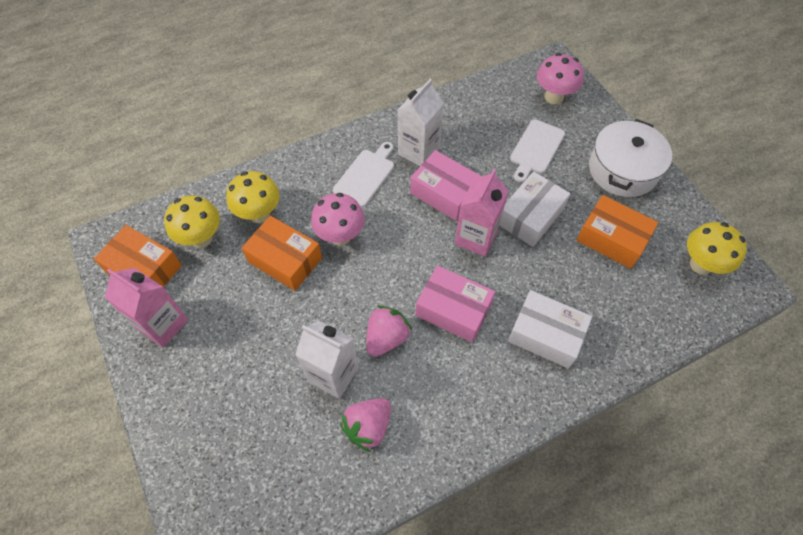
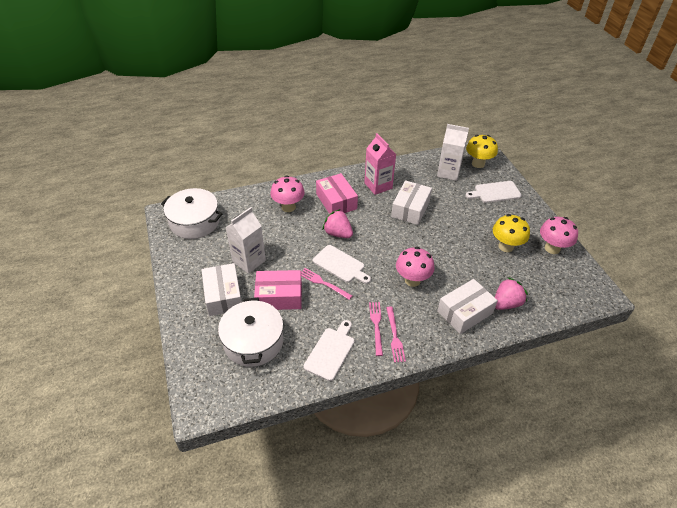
orange box: [94,225,182,287] [242,216,322,291] [577,195,658,269] = 3 -> none = 0
pink carton: [105,268,188,348] [455,169,508,256] = 2 -> [364,133,396,195] = 1
pink fork: none = 0 -> [301,268,352,300] [369,302,383,356] [386,307,406,363] = 3
pink mushroom: [311,193,365,245] [537,53,584,104] = 2 -> [270,175,305,212] [396,247,435,287] [540,217,578,254] = 3
white box: [499,171,570,247] [508,290,592,369] = 2 -> [202,263,242,316] [391,180,432,225] [437,279,498,334] = 3
white cutting board: [333,142,394,207] [510,119,565,183] = 2 -> [304,320,354,381] [313,245,371,284] [465,181,522,203] = 3
white pot: [589,119,672,197] = 1 -> [161,188,223,239] [218,298,283,367] = 2
yellow mushroom: [164,196,220,248] [226,171,280,223] [687,222,747,275] = 3 -> [466,135,498,168] [493,214,530,252] = 2

